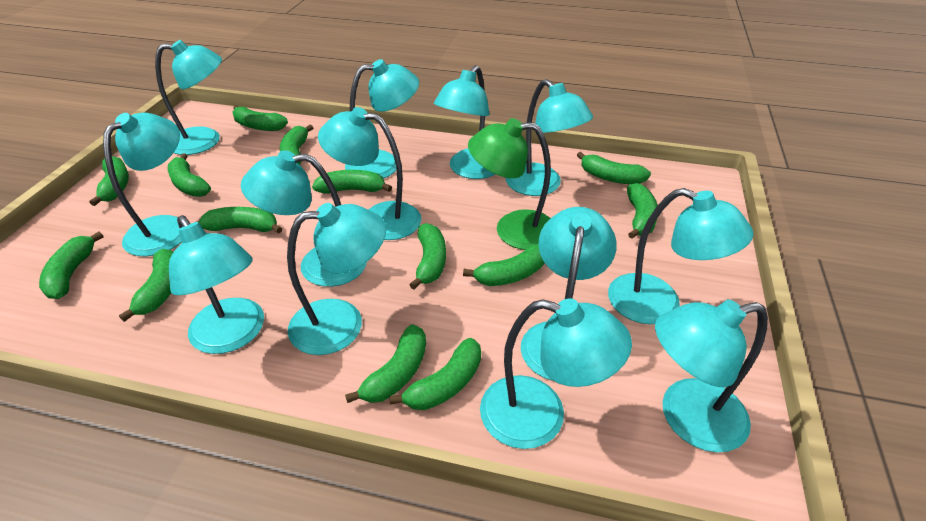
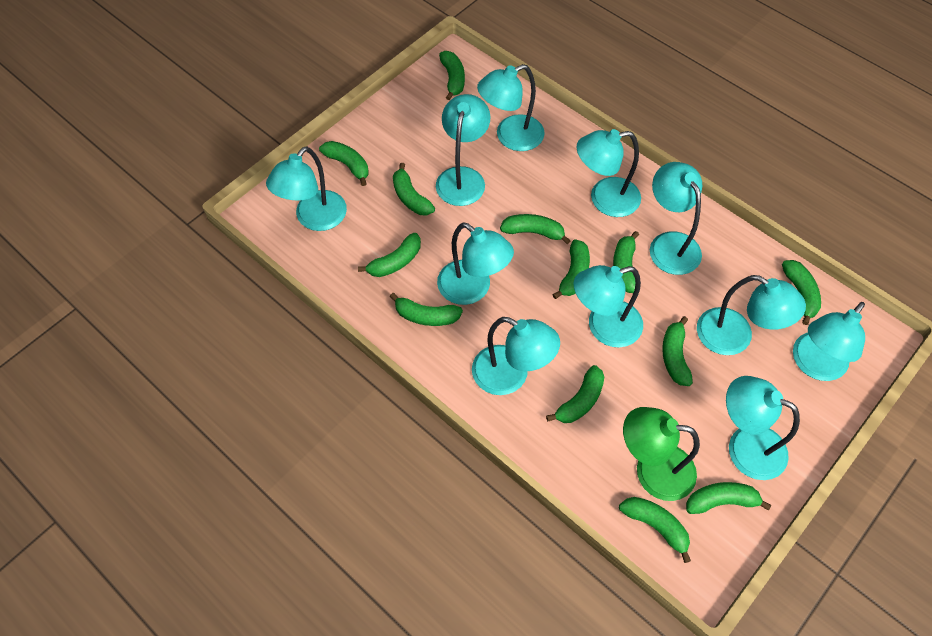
green banana: [39,231,103,299] [89,156,129,206] [119,249,173,322] [168,153,211,197] [199,207,282,234] [233,105,288,131] [280,124,314,165] [312,170,392,194] [345,324,426,403] [389,338,481,410] [409,223,446,289] [463,244,545,286] [577,152,651,184] [627,183,658,239] = 14 -> [319,141,369,186] [358,233,421,277] [390,293,463,326] [393,163,435,215] [439,51,465,100] [500,214,571,244] [546,365,604,423] [552,239,590,299] [613,231,639,293] [619,497,691,563] [662,316,693,386] [686,482,771,514] [782,260,821,325] = 13
turquoise lamp: [103,112,182,257] [155,40,222,155] [169,215,264,354] [241,150,367,287] [287,203,386,355] [318,107,422,240] [345,59,419,179] [434,65,496,179] [480,299,632,449] [506,79,593,196] [521,207,617,381] [608,188,754,324] [655,299,768,452] = 13 -> [266,147,347,231] [436,94,490,206] [437,223,514,305] [472,317,560,395] [477,64,545,151] [574,265,643,348] [577,129,641,217] [650,162,702,275] [697,275,806,355] [726,376,800,480] [793,302,865,381] = 11

